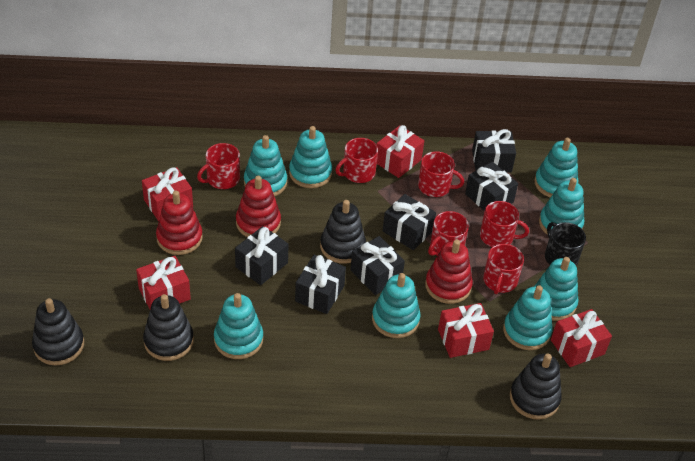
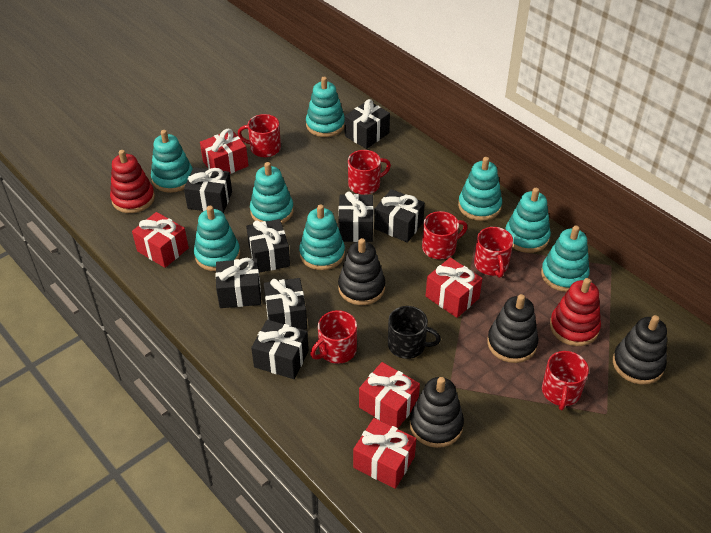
black gift: [235,226,289,285] [295,255,346,314] [350,236,405,295] [383,194,436,250] [465,162,518,211] [472,129,516,173] = 6 -> [184,167,232,213] [215,258,261,308] [246,219,290,273] [251,320,309,379] [264,278,307,330] [338,192,374,242] [344,99,390,149] [374,189,425,243] = 8
red stacking toy: [156,191,203,255] [236,176,281,237] [425,240,473,304] = 3 -> [110,150,155,213] [550,278,601,346] = 2

